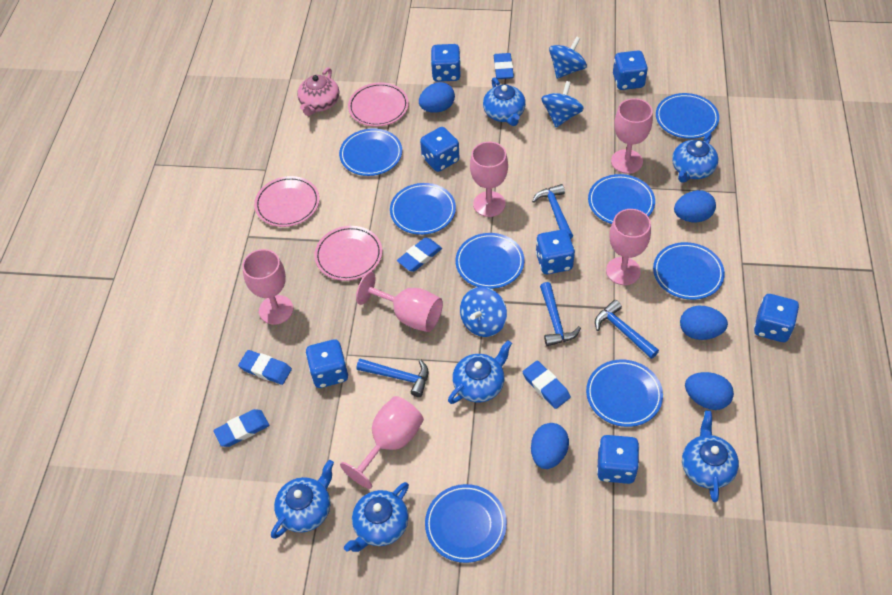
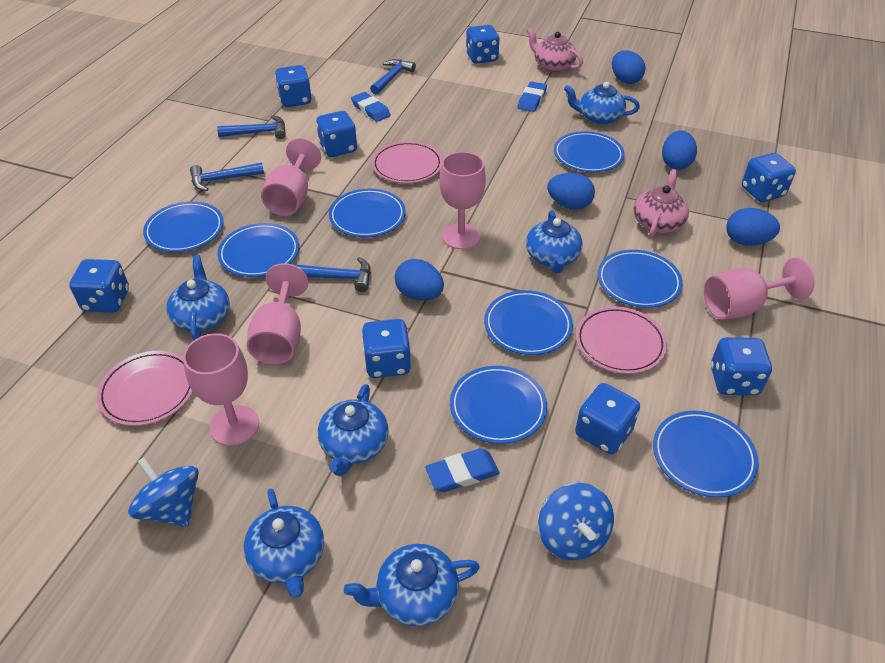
blue dice: [306,339,348,388] [420,127,459,172] [431,44,461,82] [536,229,575,274] [597,435,639,484] [613,51,648,90] [754,294,799,342] = 7 -> [69,259,129,312] [275,65,312,107] [316,111,357,157] [362,319,411,378] [466,25,500,64] [575,383,640,454] [710,337,772,395] [742,153,796,202] = 8
blue eraser: [213,409,269,447] [238,350,292,385] [397,237,442,272] [494,53,514,79] [523,360,571,409] = 5 -> [351,92,391,122] [425,448,500,492] [518,81,547,112] = 3
blue spinning top: [460,287,507,337] [541,81,584,127] [549,36,587,79] = 3 -> [128,457,199,527] [538,483,614,560] = 2
pink goblet: [242,249,293,325] [340,396,424,489] [356,272,443,332] [470,142,508,217] [606,209,651,285] [611,98,653,174] = 6 -> [183,333,259,446] [247,263,309,364] [261,138,321,216] [439,152,486,249] [704,258,815,319] = 5
pink teapot: [297,67,339,116] = 1 -> [527,28,583,72] [634,169,689,237] = 2

